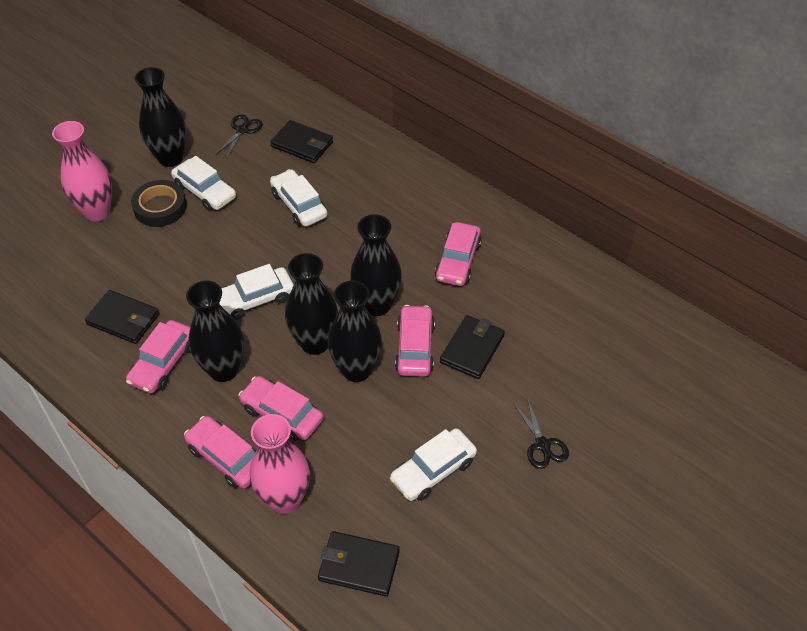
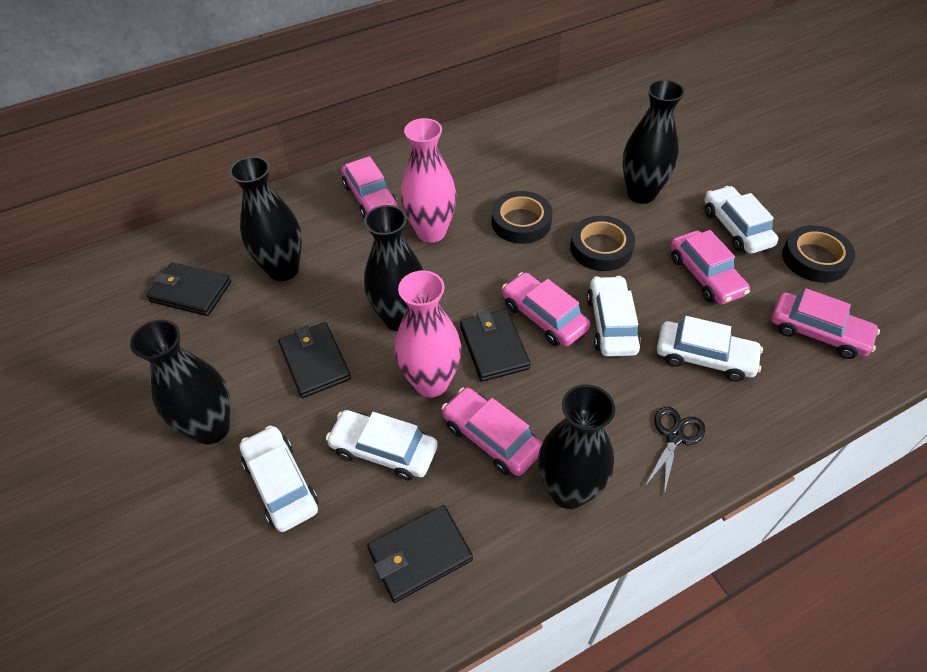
black scissors: [216,114,263,159] [513,398,569,469] = 2 -> [645,407,705,495] = 1
black tape: [131,180,187,227] = 1 -> [492,191,553,244] [570,216,635,271] [782,225,855,283] = 3
white car: [171,156,236,211] [219,264,294,320] [270,169,327,227] [390,428,477,501] = 4 -> [240,426,318,532] [326,410,438,481] [587,276,641,357] [657,316,763,382] [704,186,778,254] = 5

